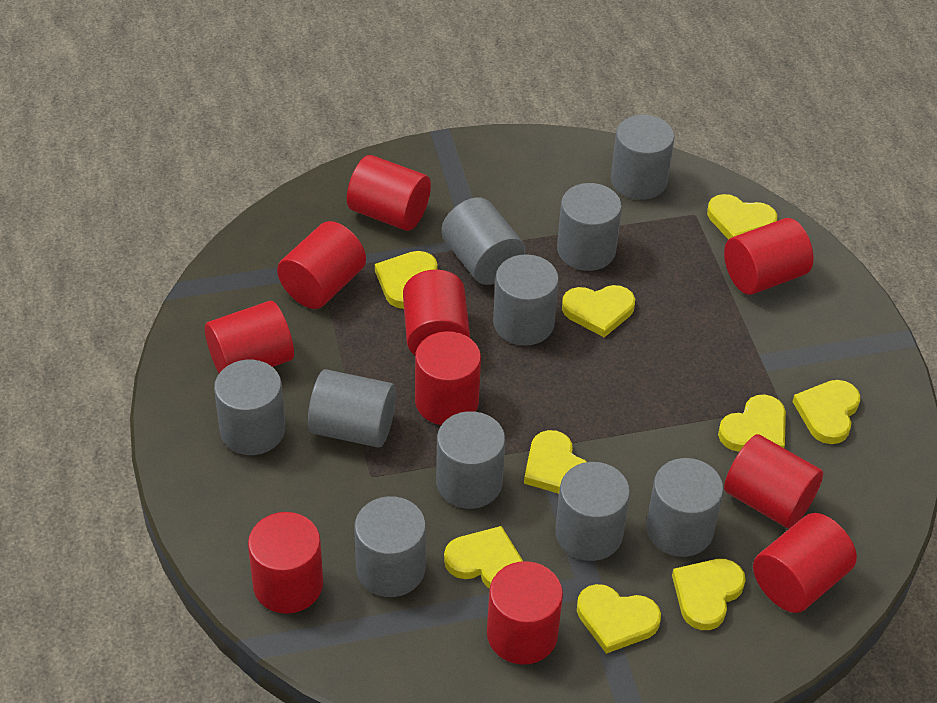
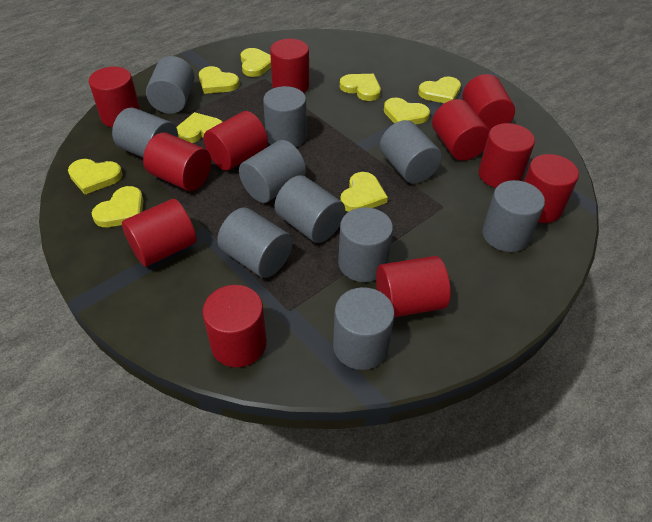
red cylinder: [205,301,294,373] [248,512,323,614] [277,221,366,309] [347,155,431,231] [403,270,470,355] [415,331,481,425] [487,561,563,665] [724,218,814,295] [724,434,823,529] [753,513,857,613] = 10 -> [89,67,140,127] [122,199,196,267] [143,132,211,191] [203,285,267,367] [204,111,268,171] [270,39,309,93] [376,256,450,317] [432,99,490,161] [462,74,515,130] [479,123,535,188] [524,154,579,223] = 11

